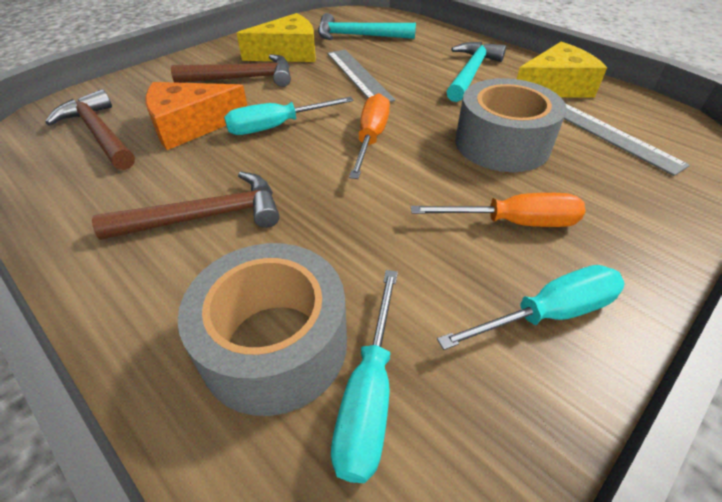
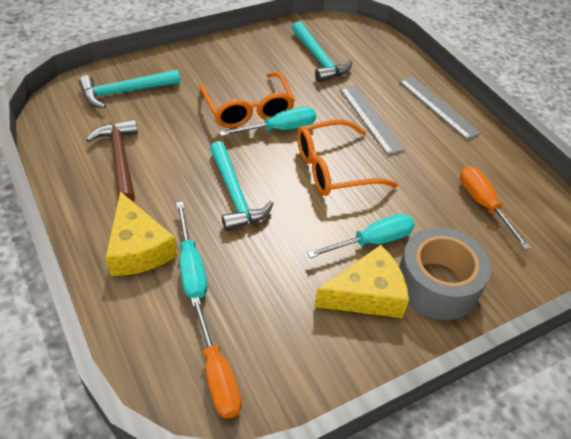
brown hammer: [45,89,135,170] [92,172,280,240] [171,54,291,87] = 3 -> [86,119,138,202] = 1
grey tape: [178,243,347,416] [455,78,567,172] = 2 -> [399,227,491,320] = 1
orange cheese: [145,82,247,150] = 1 -> none = 0
orange glasses: none = 0 -> [199,72,295,128] [297,119,398,196] = 2
turquoise hammer: [318,13,416,40] [447,42,506,102] = 2 -> [79,69,180,108] [210,141,274,231] [292,21,352,82] = 3

